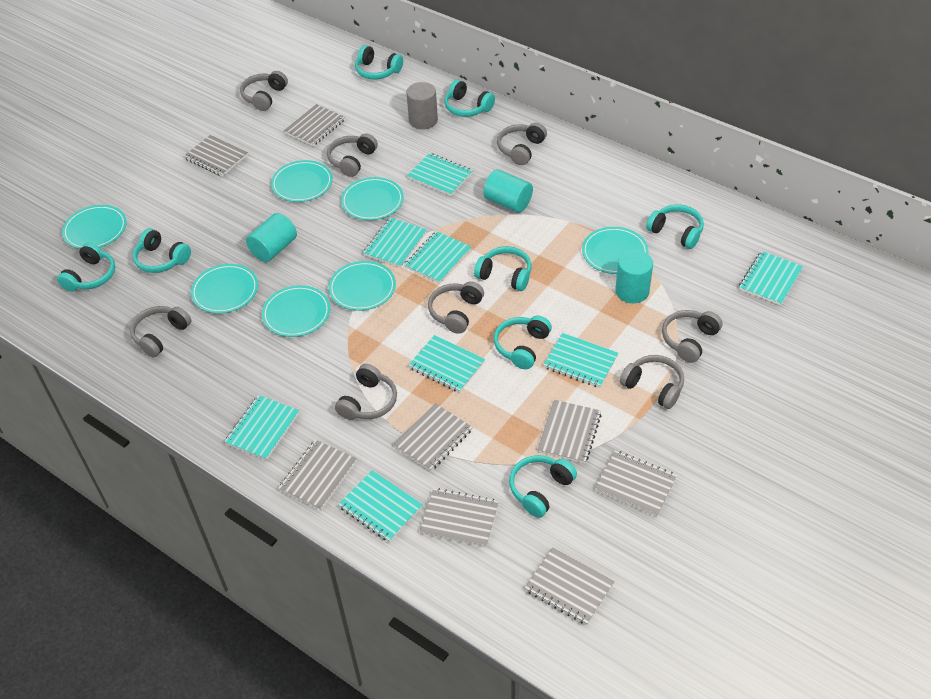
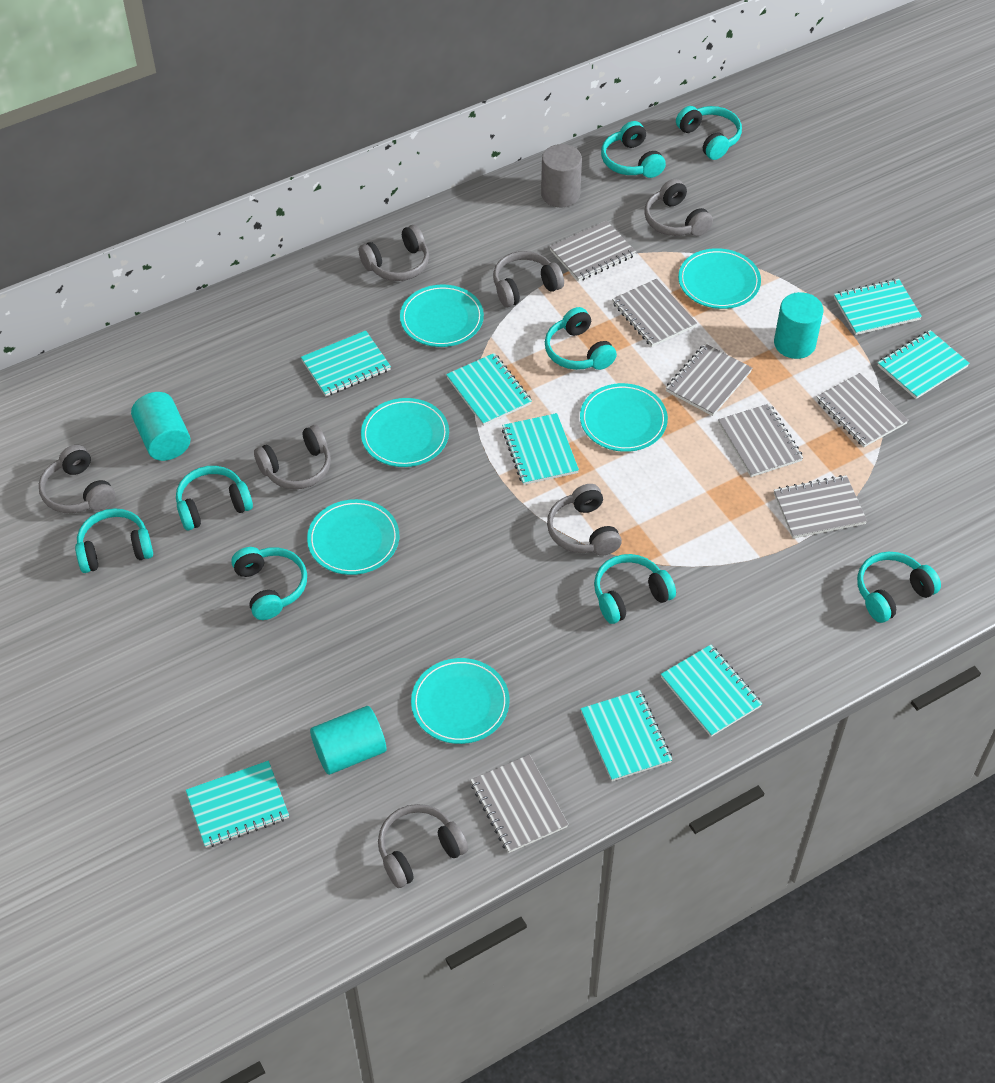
grey headphones: [130,306,192,357] [240,71,288,111] [327,133,378,177] [335,364,397,420] [428,282,484,334] [497,123,547,165] [620,355,684,409] [662,310,723,363] = 8 -> [39,445,115,513] [254,425,331,489] [359,225,429,281] [378,804,468,888] [493,251,564,307] [547,484,622,556] [644,179,713,236] = 7
grey notebook: [184,135,248,176] [279,440,357,510] [284,104,345,146] [394,403,472,471] [420,488,499,547] [525,547,614,625] [537,400,601,463] [595,450,677,516] = 8 -> [471,754,569,853] [549,220,636,282] [612,279,697,347] [666,343,752,416] [718,404,803,477] [774,475,867,539] [816,373,909,447] = 7
turquoise plate: [62,205,127,249] [191,264,258,314] [262,285,330,337] [271,160,333,202] [328,261,396,311] [341,177,404,220] [582,227,649,274] = 7 -> [307,499,399,575] [361,398,449,467] [400,284,484,347] [411,658,509,744] [580,383,668,452] [678,248,761,309] = 6

